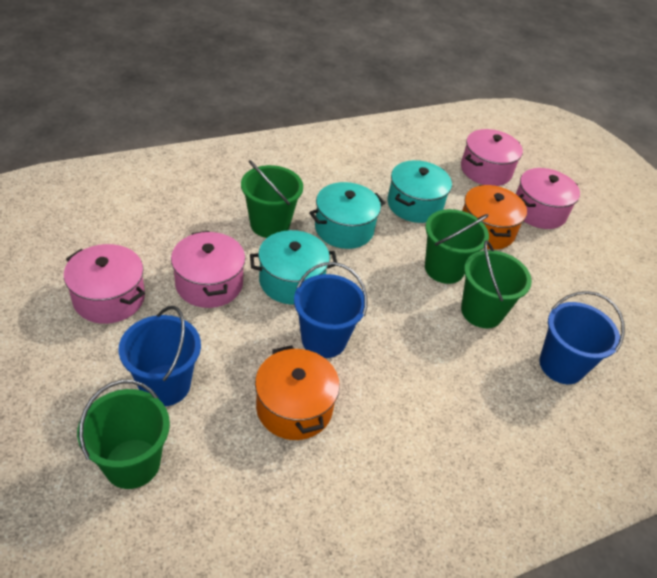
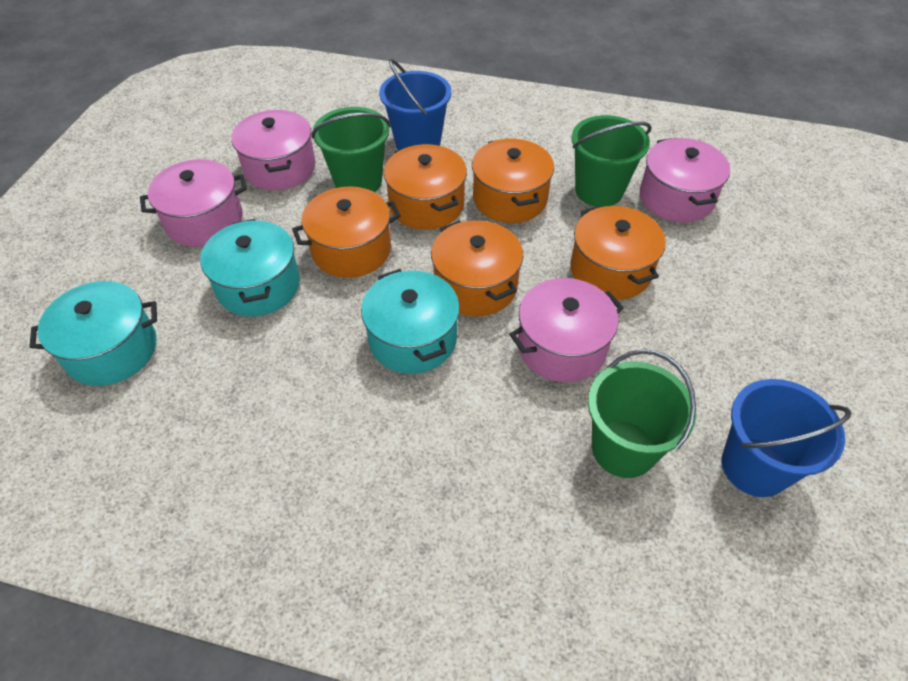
blue bucket: [118,306,201,406] [294,262,367,358] [539,291,625,384] = 3 -> [379,59,451,150] [722,379,851,497] = 2
green bucket: [77,380,170,489] [241,160,303,238] [425,209,489,284] [461,240,532,328] = 4 -> [311,107,390,192] [571,115,652,207] [588,349,696,478] = 3
orange pot: [255,345,340,440] [462,185,527,249] = 2 -> [292,187,401,278] [384,144,467,230] [431,220,523,316] [472,138,554,223] [570,205,666,300] = 5

